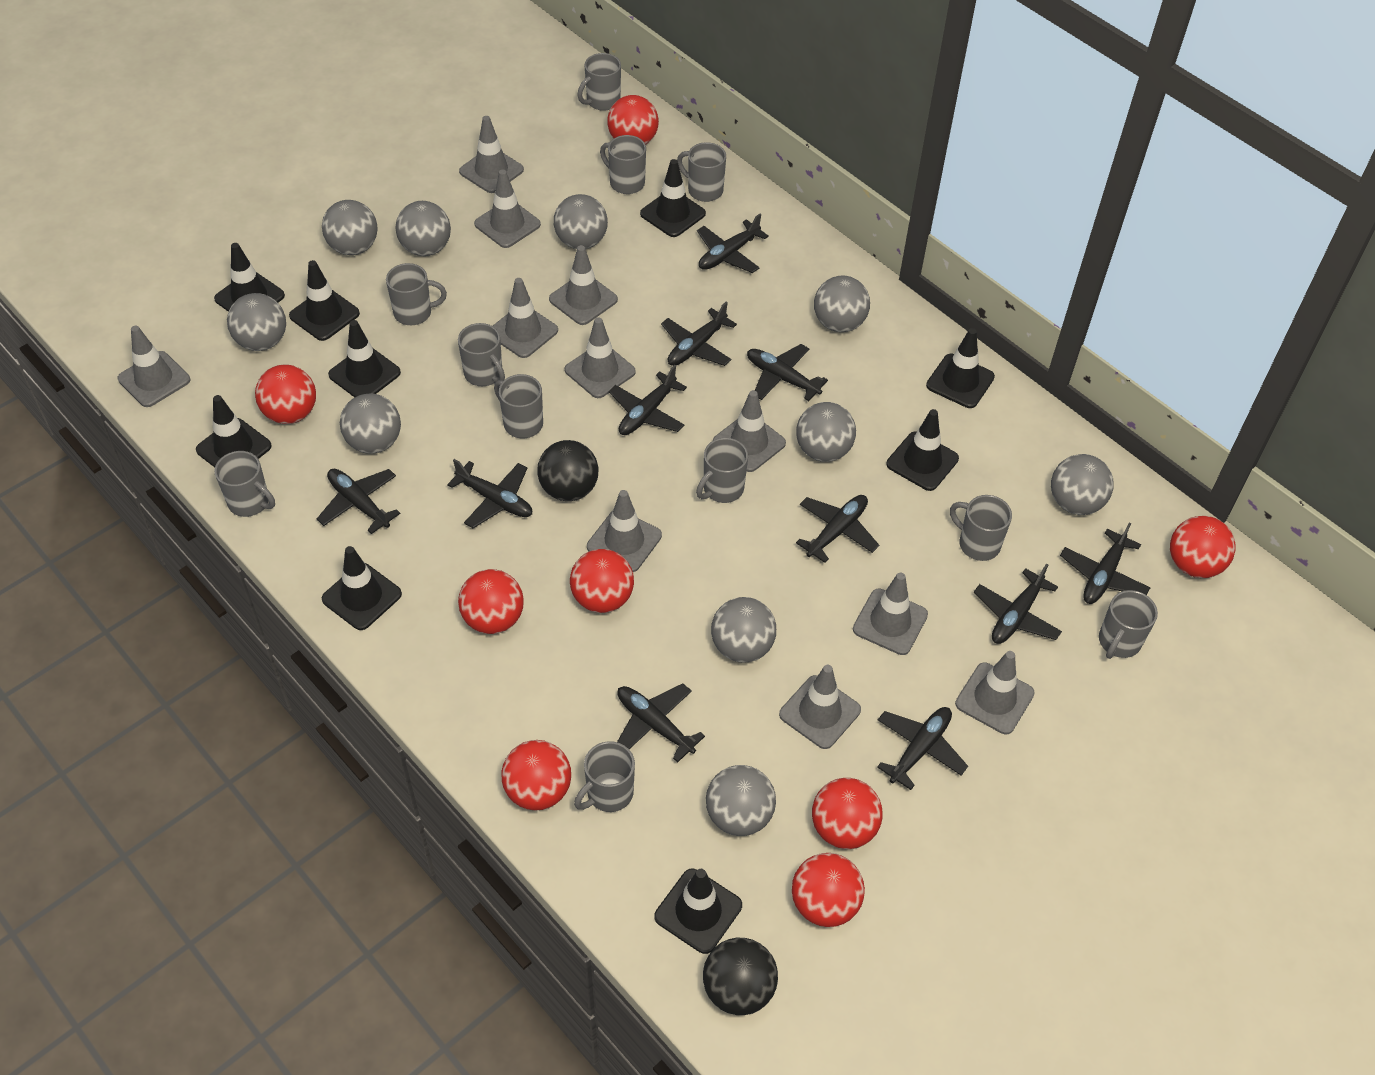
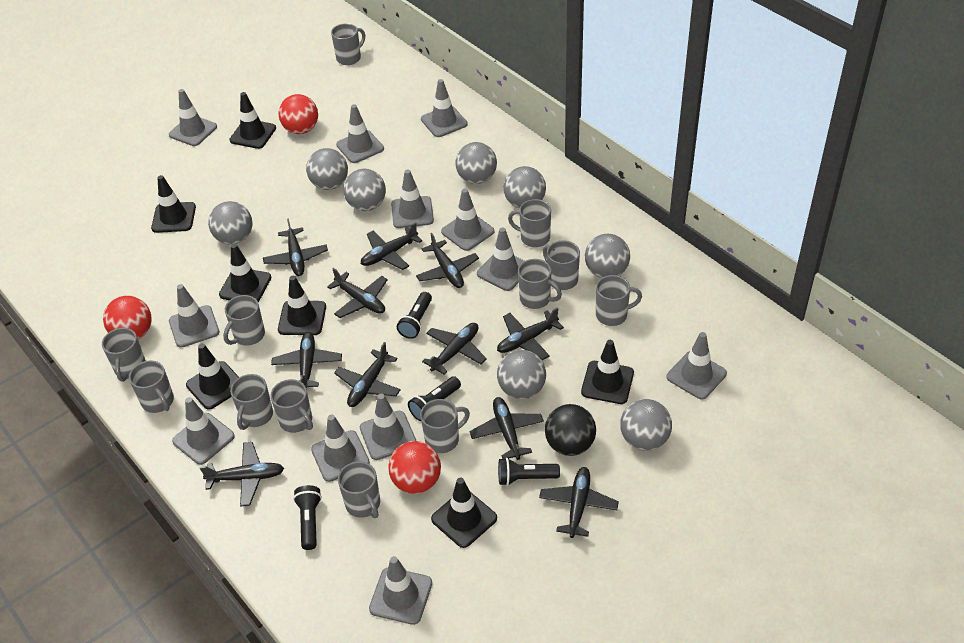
black ball: [537,440,599,501] [703,938,778,1015] = 2 -> [545,404,596,456] = 1
black flashlight: none = 0 -> [293,485,322,550] [397,292,432,339] [408,376,461,421] [498,458,560,486] = 4
black traffic cone: [196,395,272,467] [214,243,285,312] [289,260,360,341] [322,546,402,630] [328,320,401,397] [640,159,706,237] [654,869,742,954] [886,409,959,491] [926,328,995,408] = 9 -> [151,175,196,233] [186,343,239,410] [219,244,271,302] [229,92,276,149] [278,276,326,335] [431,478,497,548] [581,340,634,404] = 7
grey ball: [227,293,286,351] [322,200,378,255] [340,394,401,454] [396,201,451,256] [554,194,608,249] [706,765,776,836] [711,597,776,663] [796,402,856,462] [814,275,870,332] [1051,454,1114,515] = 10 -> [208,201,252,245] [306,148,348,190] [343,169,386,211] [455,142,497,184] [497,350,546,399] [504,166,546,208] [585,234,630,278] [620,399,672,451] = 8
grey mug: [214,451,275,517] [386,263,447,325] [458,323,505,386] [494,374,543,438] [574,741,635,812] [577,53,621,111] [600,135,646,194] [677,142,726,202] [696,438,748,503] [950,495,1012,561] [1099,590,1158,659] = 11 -> [102,328,146,382] [129,360,174,413] [223,295,265,346] [230,374,273,430] [270,379,313,433] [331,23,365,65] [338,461,380,518] [420,399,470,453] [508,199,551,247] [518,259,562,309] [543,240,580,290] [596,275,642,326] = 12
grey traffic cone: [118,326,190,407] [459,116,524,193] [474,169,541,248] [493,278,558,358] [549,245,618,325] [565,317,636,398] [587,490,662,572] [713,390,786,472] [779,665,861,749] [853,572,928,655] [955,651,1035,734] = 11 -> [169,89,217,146] [169,284,220,348] [172,397,235,465] [311,414,370,482] [336,104,384,163] [360,393,416,460] [369,556,432,625] [391,170,434,228] [421,79,468,137] [441,189,495,251] [477,228,524,291] [667,332,727,400] = 12
red ball: [255,365,316,424] [458,569,524,634] [501,740,571,811] [570,549,634,613] [607,95,659,145] [792,853,865,927] [812,778,883,849] [1170,516,1236,578] = 8 -> [103,296,152,339] [278,94,318,134] [388,441,441,494] = 3

